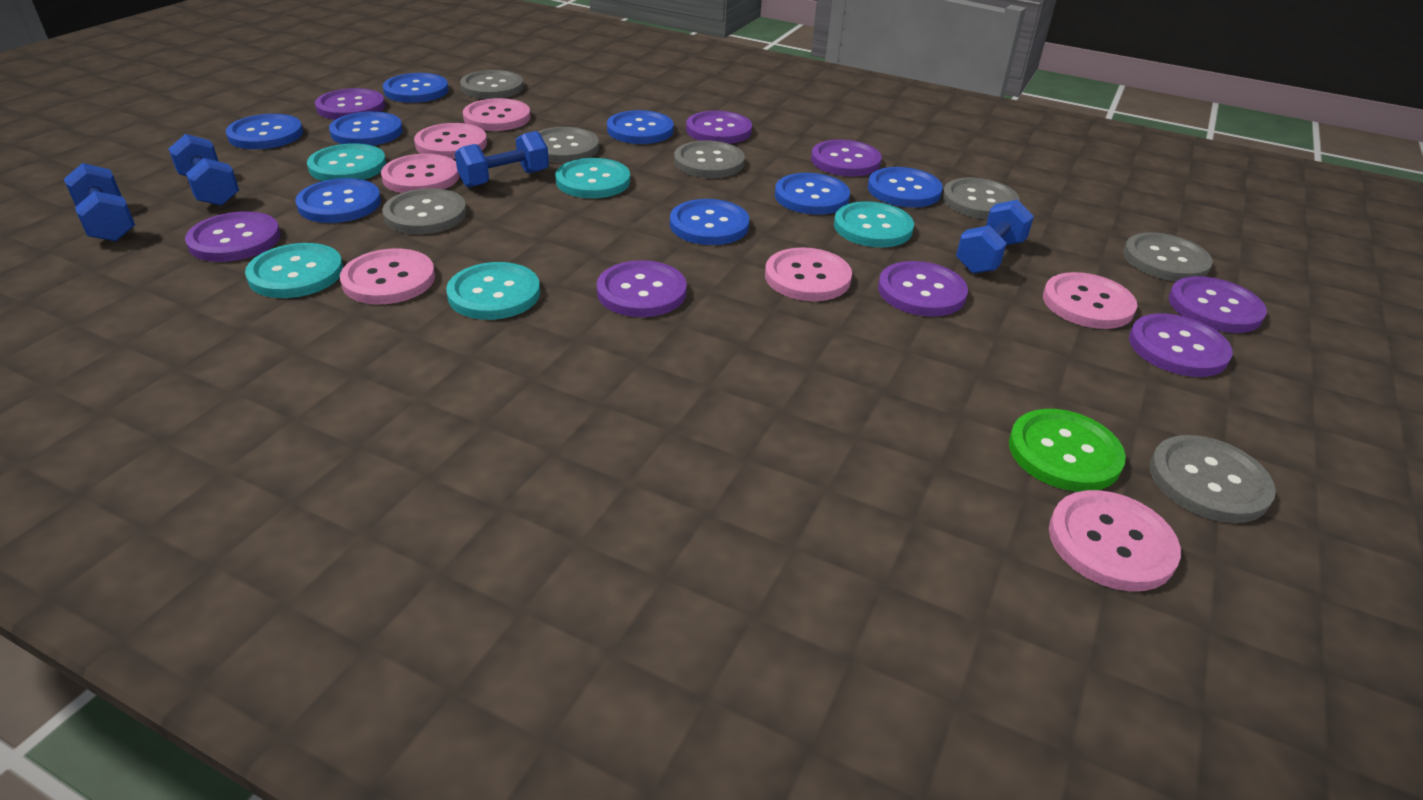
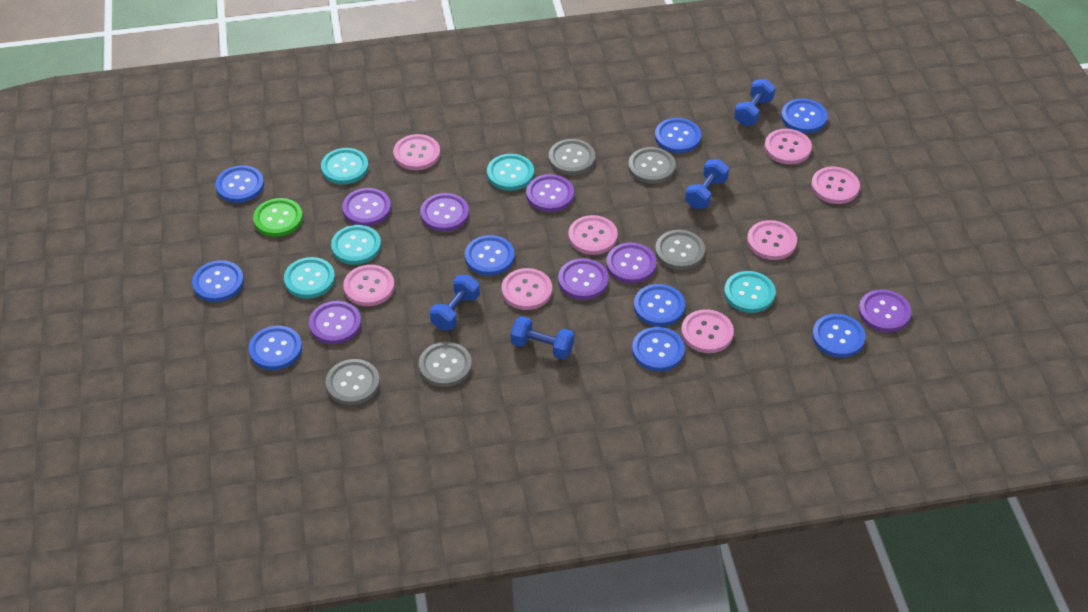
blue button: [226,114,303,149] [295,178,381,223] [329,111,403,146] [383,73,449,103] [607,110,674,144] [670,199,749,245] [775,173,850,215] [868,167,943,207] = 8 -> [192,260,244,302] [215,165,264,203] [248,326,302,370] [465,235,515,276] [632,327,685,371] [634,284,685,327] [655,118,701,153] [781,99,828,133] [812,314,866,358] = 9
grey button: [382,188,467,234] [460,70,524,99] [538,127,599,163] [674,140,745,178] [942,177,1020,219] [1123,232,1213,281] [1150,435,1276,523] = 7 -> [325,359,380,405] [419,342,472,387] [549,139,595,175] [628,147,676,184] [655,230,705,270] = 5
pink button: [340,249,435,304] [381,154,460,193] [414,123,487,159] [463,98,531,131] [765,247,852,301] [1043,272,1137,329] [1049,490,1181,591] = 7 -> [343,265,395,306] [393,134,440,170] [502,268,552,310] [568,215,618,255] [681,309,734,353] [747,220,797,260] [765,129,812,165] [811,167,860,204] = 8
purple button: [185,211,281,262] [315,88,385,120] [597,260,687,317] [686,111,752,144] [811,139,882,177] [878,261,968,317] [1129,314,1233,377] [1169,276,1267,333] = 8 -> [309,301,361,344] [342,188,391,226] [420,193,469,232] [526,174,574,212] [558,258,609,300] [606,243,656,283] [859,289,912,332] = 7

